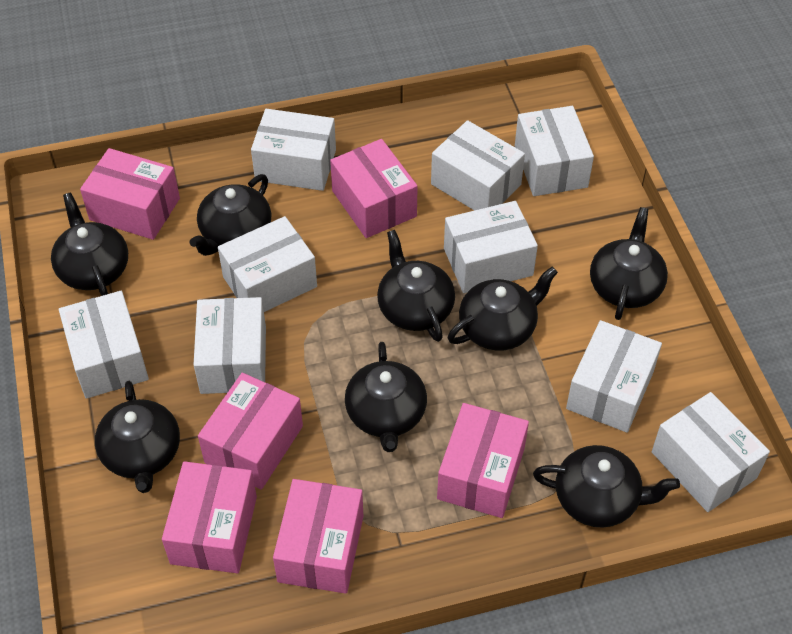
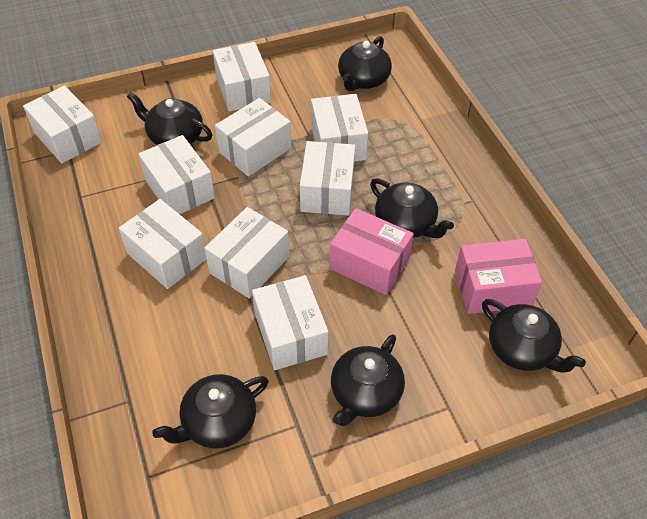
black teapot: [51,193,128,296] [95,381,180,493] [190,174,271,256] [345,342,427,452] [377,230,455,342] [448,267,558,350] [533,445,680,528] [590,207,668,320] = 8 -> [127,92,212,145] [152,374,269,448] [331,334,405,426] [338,36,392,91] [370,178,454,238] [482,299,586,373] = 6
pink box: [80,148,180,240] [162,461,257,573] [198,373,303,490] [273,479,363,594] [330,139,418,238] [437,403,529,518] = 6 -> [329,208,414,295] [455,239,542,314] = 2

